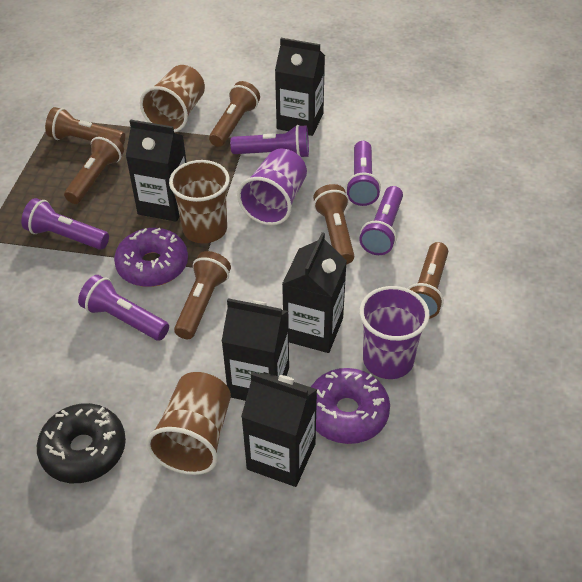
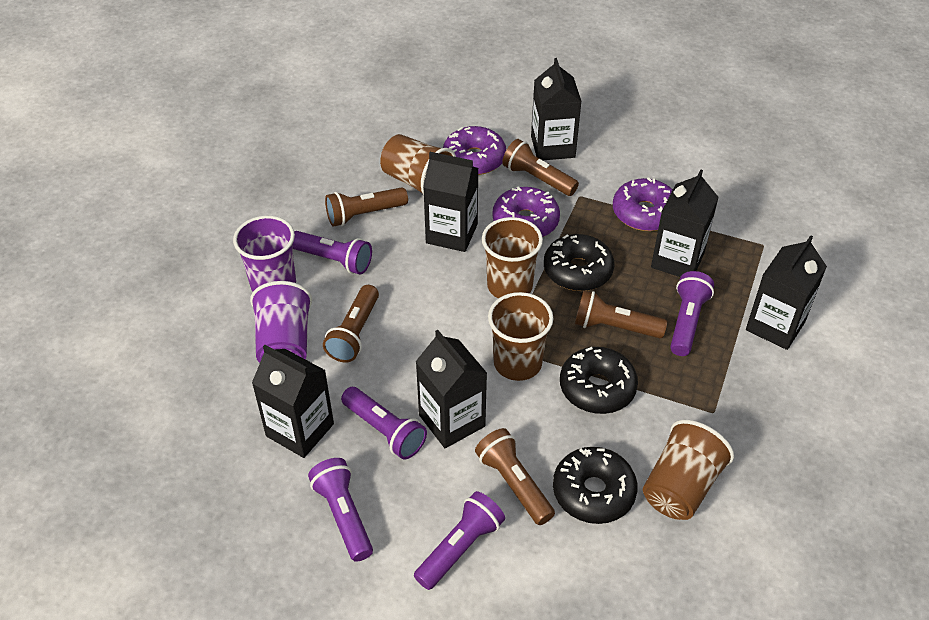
black carton: [126,119,187,222] [221,298,289,401] [241,372,317,487] [275,38,325,136] [282,232,347,353] = 5 -> [252,345,334,458] [415,330,487,448] [423,152,479,252] [531,58,582,160] [651,169,719,277] [746,235,827,350] = 6
black donut: [37,403,126,483] = 1 -> [544,234,614,291] [553,447,637,524] [560,347,638,414] = 3
brown cup: [140,65,205,132] [146,372,231,475] [169,160,230,243] = 3 -> [380,134,456,195] [482,217,543,299] [488,292,554,381] [643,420,734,520] = 4
brown flashlight: [45,107,125,145] [64,132,124,204] [174,251,231,339] [209,81,260,147] [313,184,354,265] [407,242,448,319] = 6 -> [323,285,379,363] [325,187,408,227] [475,428,555,525] [502,139,579,196] [575,290,667,338] = 5
purple donut: [114,228,188,287] [311,368,390,444] = 2 -> [443,126,506,175] [492,187,560,237] [613,177,673,231] = 3

